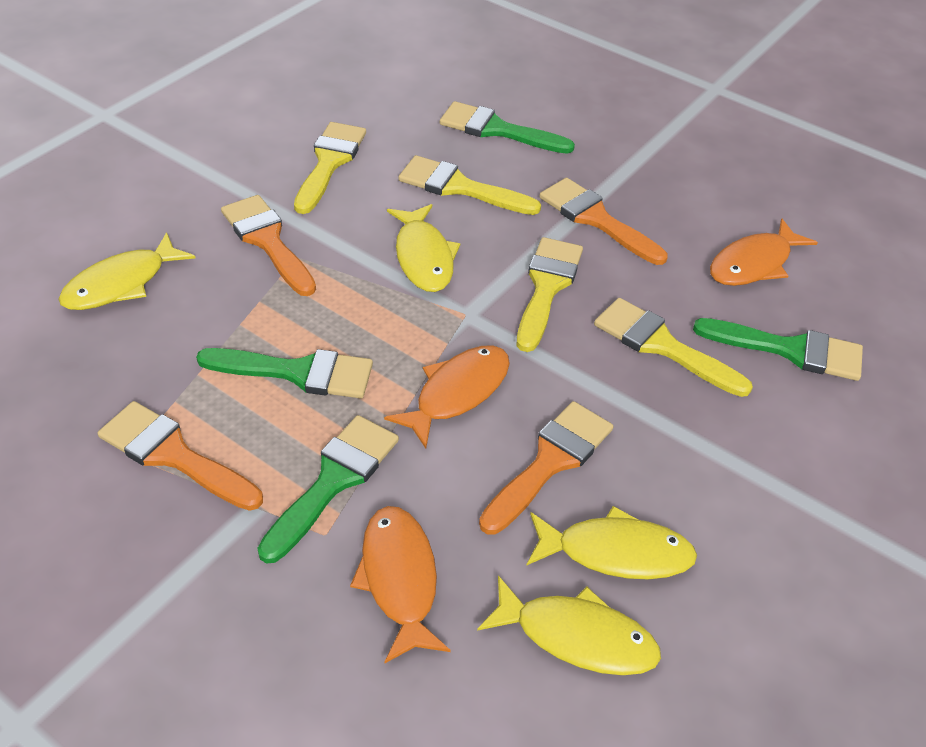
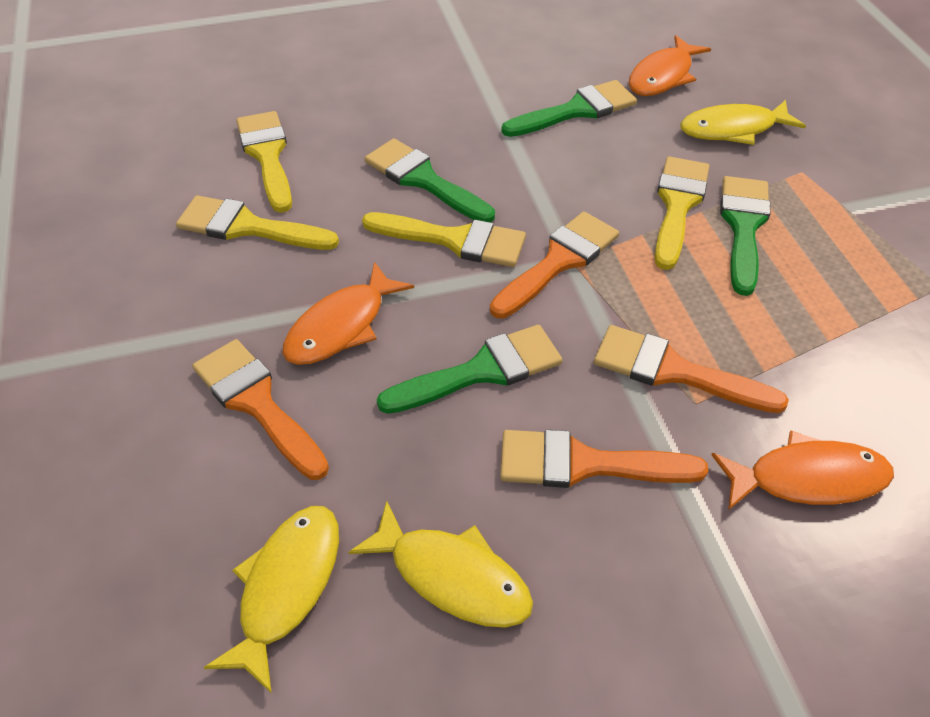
yellow fish: [58,232,195,310] [387,204,460,292] [477,575,661,675] [527,506,697,579] = 4 -> [204,506,339,694] [348,500,533,628] [680,100,806,145] = 3

